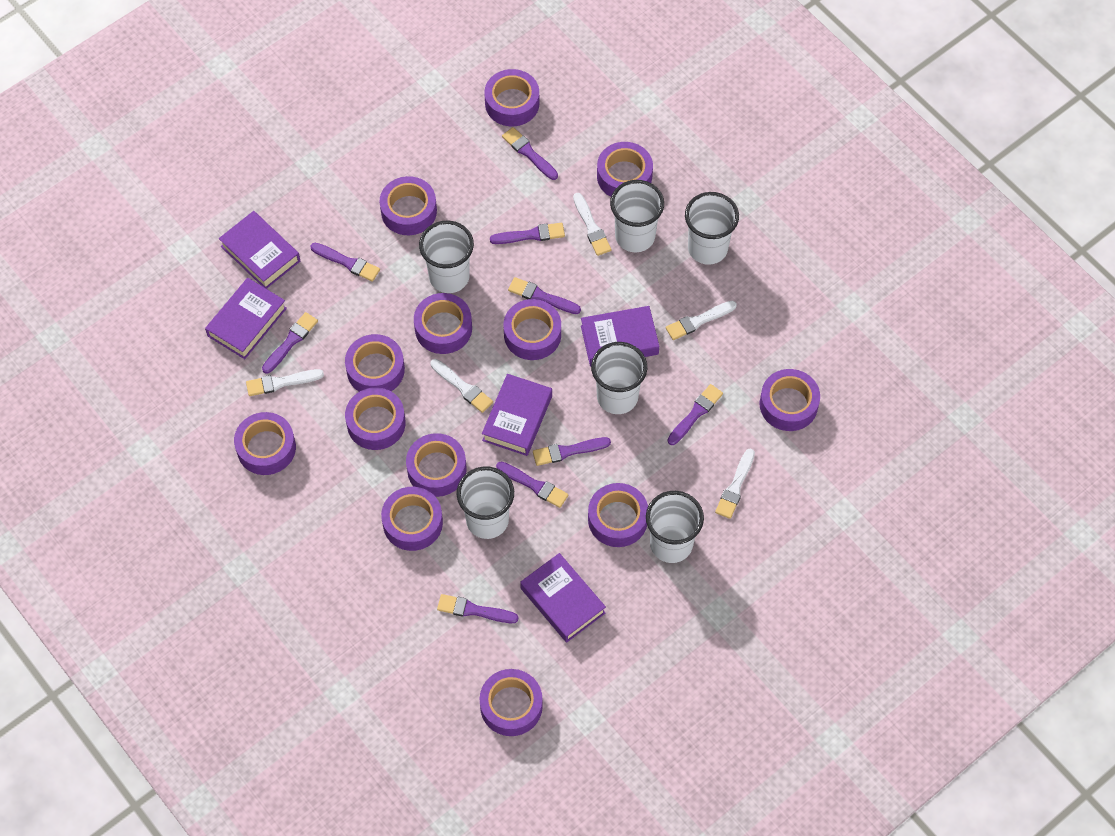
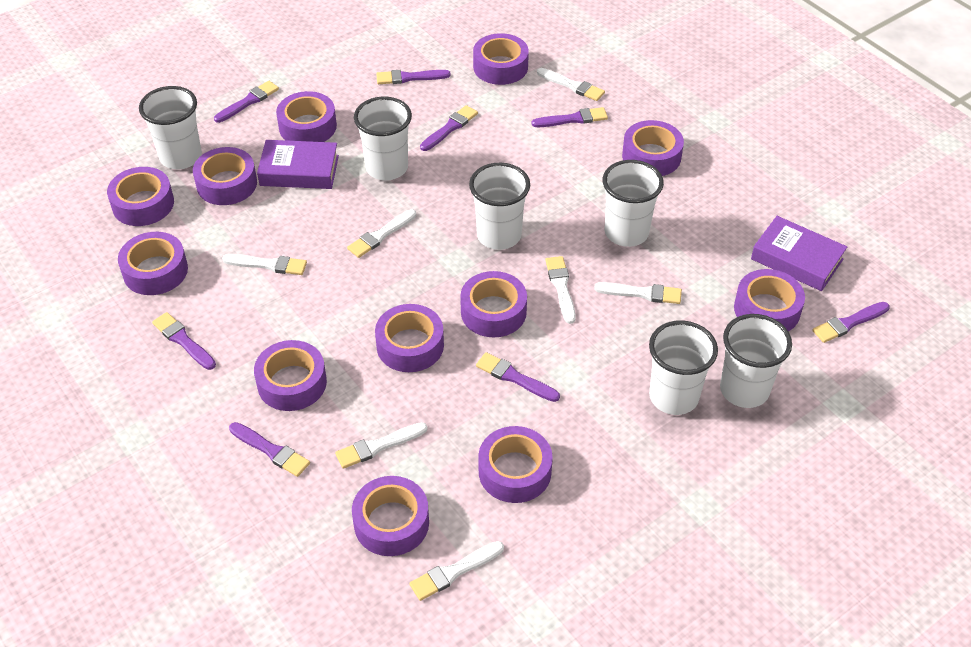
purple book: [205,278,287,359] [219,211,300,289] [482,374,552,456] [520,553,606,642] [581,306,659,367] = 5 -> [257,140,339,189] [751,216,847,291] = 2
purple brush: [262,312,318,374] [311,243,380,282] [437,594,519,623] [490,223,565,244] [496,462,569,508] [502,127,558,180] [508,277,581,314] [533,437,611,466] [667,384,723,445] = 9 -> [152,312,216,370] [214,81,279,123] [229,422,310,477] [376,70,450,84] [420,105,478,151] [476,352,560,402] [532,107,608,127] [812,302,890,343] = 8
purple tape: [234,412,296,475] [345,334,405,392] [345,387,406,450] [380,176,437,235] [381,487,443,551] [406,433,467,497] [414,293,472,354] [479,669,543,736] [484,69,539,126] [504,299,561,360] [588,483,648,547] [597,142,653,197] [760,369,820,431] = 13 -> [107,167,174,226] [118,232,188,295] [193,147,257,205] [254,340,327,411] [276,91,337,142] [352,476,429,556] [375,304,444,372] [460,271,527,337] [473,33,529,85] [478,426,553,503] [622,120,684,176] [734,269,805,331] = 12
white brush: [246,369,324,396] [430,359,493,413] [573,192,612,256] [666,301,737,340] [715,449,755,519] = 5 -> [222,254,307,275] [335,422,428,469] [347,209,416,258] [409,541,504,601] [537,68,605,101] [545,256,576,324] [594,282,682,304] = 7

